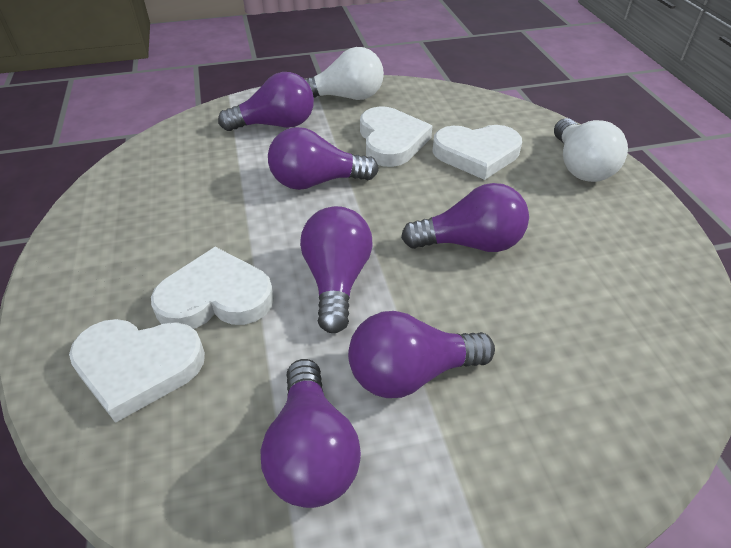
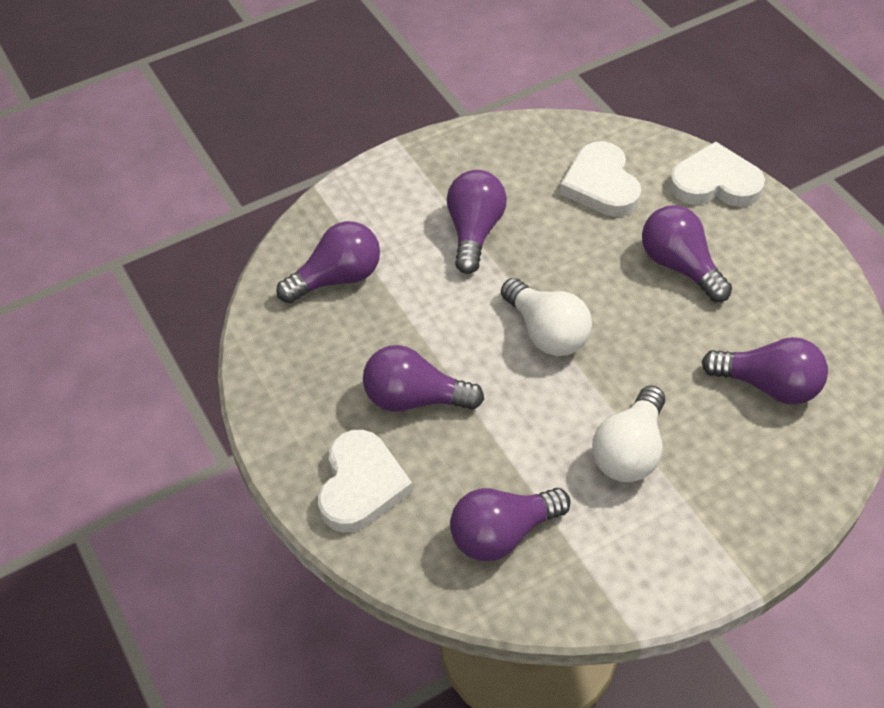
white heart: [69,319,205,423] [151,247,274,329] [360,106,433,167] [432,125,522,180] = 4 -> [318,429,413,533] [560,141,642,217] [669,142,765,207] = 3

